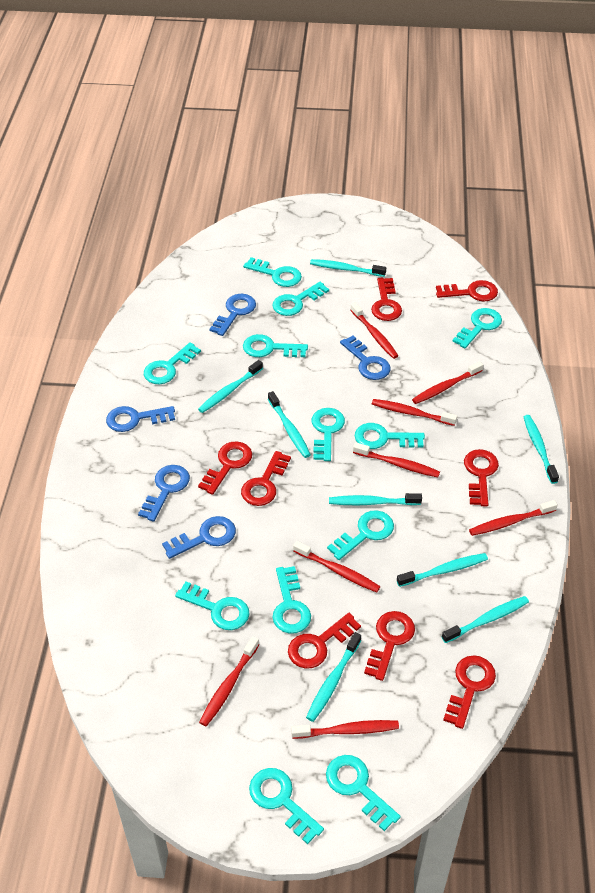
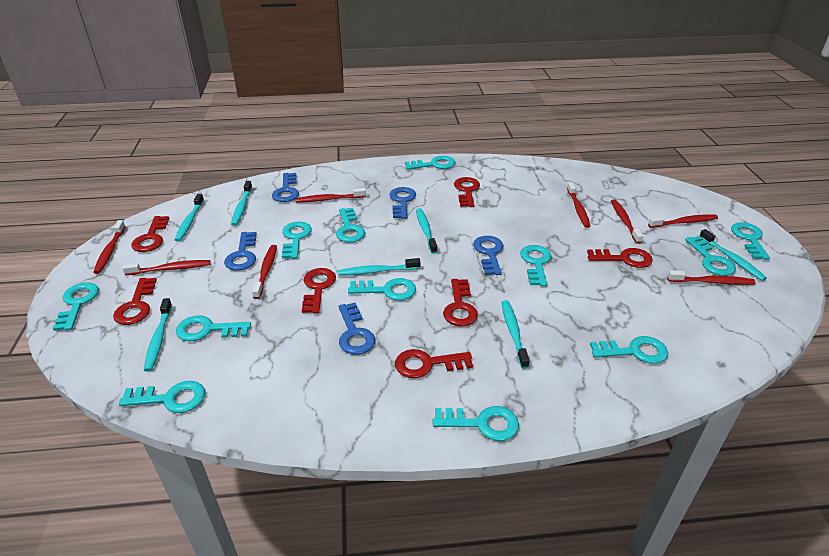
red key: [198,441,252,495] [241,451,291,506] [288,613,361,669] [364,611,415,681] [371,278,402,321] [436,280,498,301] [443,655,496,729] [464,449,499,506] = 8 -> [113,278,157,325] [131,216,169,252] [302,268,336,314] [395,349,473,378] [443,279,478,327] [454,177,480,207] [587,248,653,268] = 7
turquoise toothbrush: [198,360,263,413] [268,391,311,458] [306,632,361,722] [310,259,386,277] [329,493,422,505] [397,553,488,587] [442,596,529,643] [523,415,559,484] = 8 -> [144,298,172,372] [175,194,204,242] [231,181,252,226] [338,258,420,276] [416,208,437,254] [502,300,530,369] [700,229,767,281] = 7

